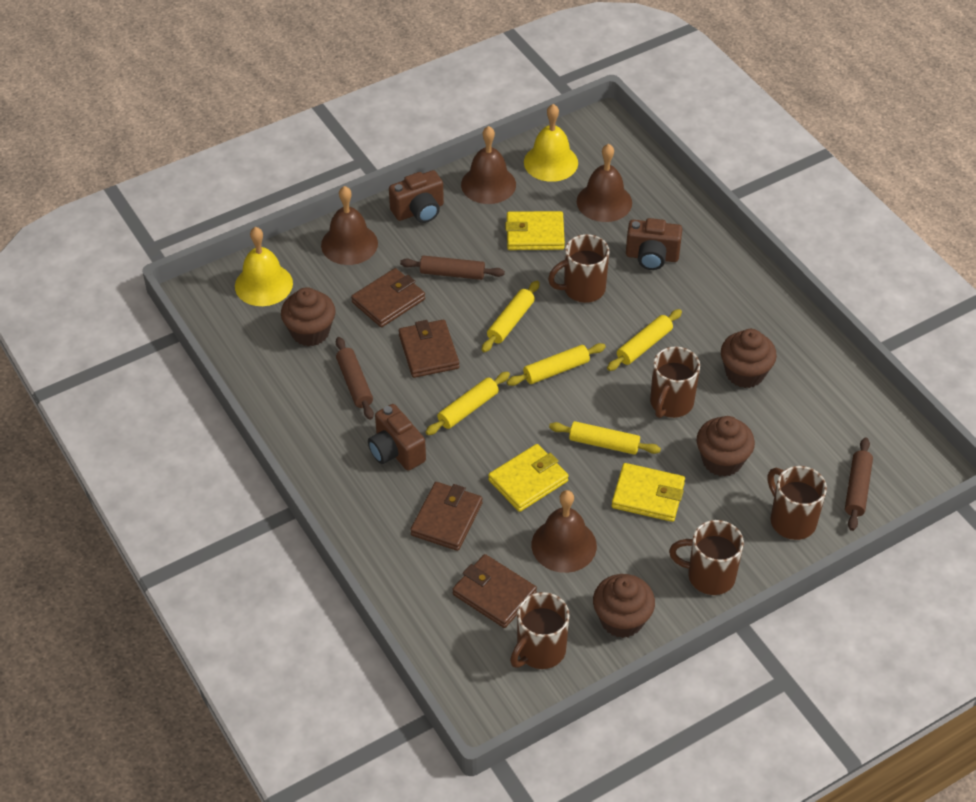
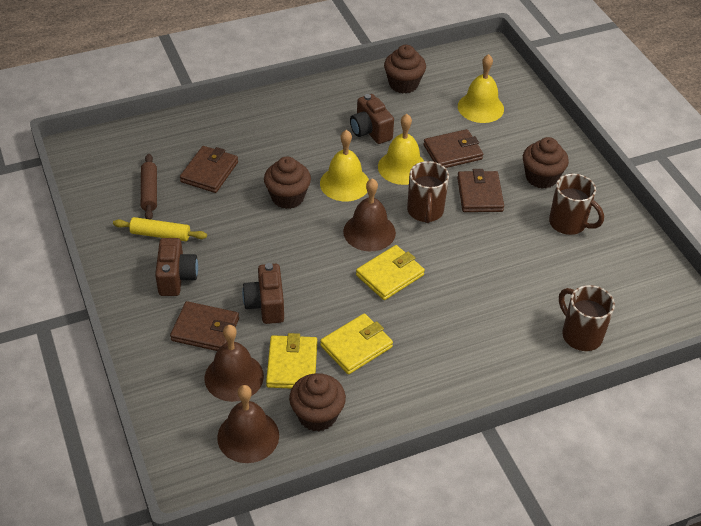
brown bell: [321,186,378,265] [461,126,516,204] [531,490,597,573] [577,144,632,222] = 4 -> [205,325,264,402] [217,385,279,463] [343,178,396,251] = 3
brown mug: [510,592,570,669] [548,234,609,303] [650,346,700,418] [669,520,744,595] [768,466,827,540] = 5 -> [407,161,449,223] [549,174,604,235] [559,285,615,351] = 3
brown rolling pin: [336,337,374,420] [400,255,505,280] [845,437,873,531] = 3 -> [141,154,157,220] = 1
yellow bell: [235,227,293,306] [524,104,578,182] = 2 -> [320,130,369,201] [378,114,424,185] [458,54,504,123] = 3
yellow rolling pin: [426,372,510,435] [482,281,540,352] [507,343,606,386] [549,421,661,455] [607,309,682,371] = 5 -> [113,217,207,241] = 1

